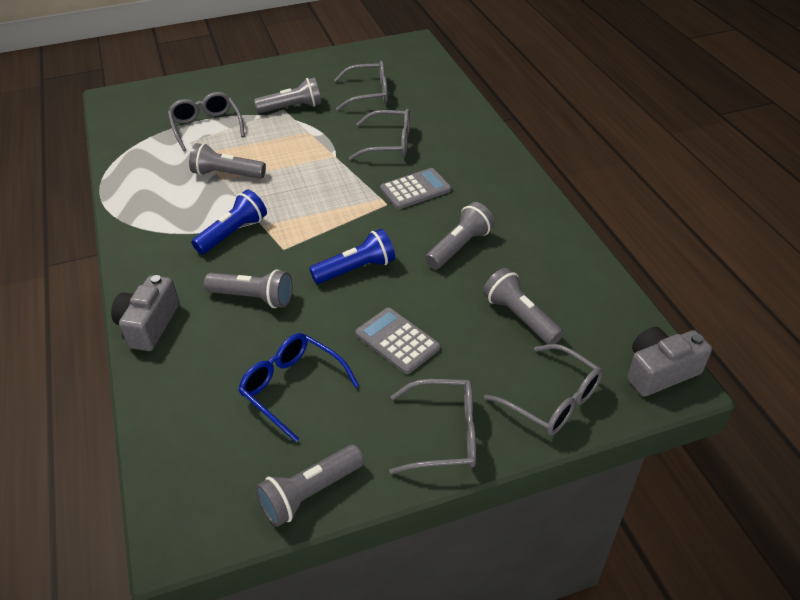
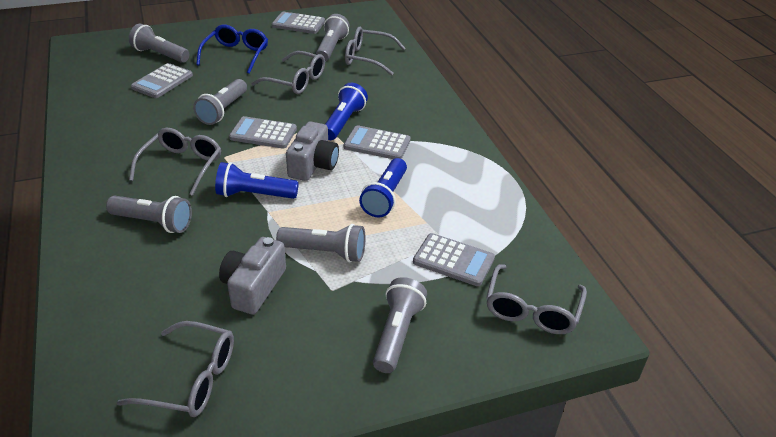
blue flashlight: [191,189,267,254] [309,229,395,284] = 2 -> [215,162,299,199] [325,82,368,140] [359,158,407,217] = 3
grey calculator: [355,308,440,374] [380,168,451,209] = 2 -> [131,63,193,98] [229,116,297,149] [272,12,325,34] [344,125,411,159] [413,233,495,286] = 5

